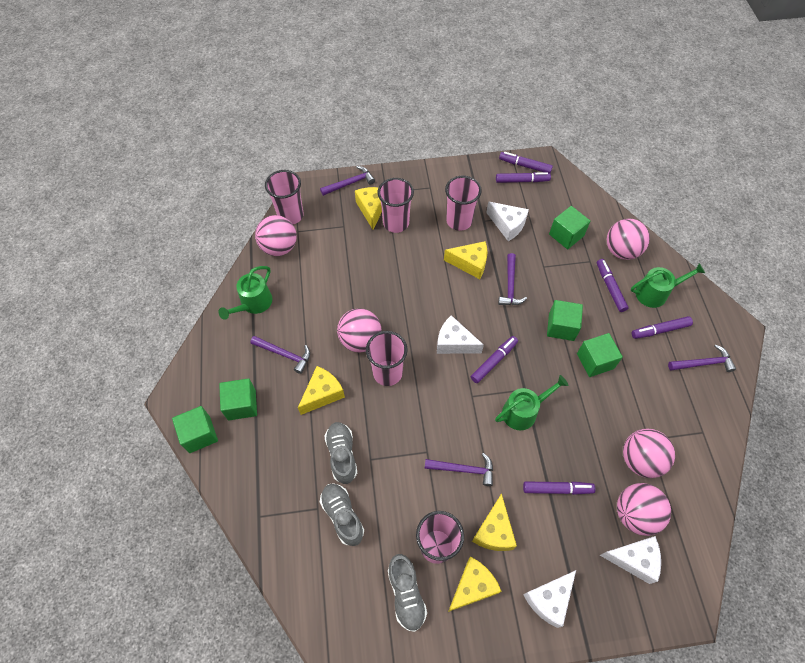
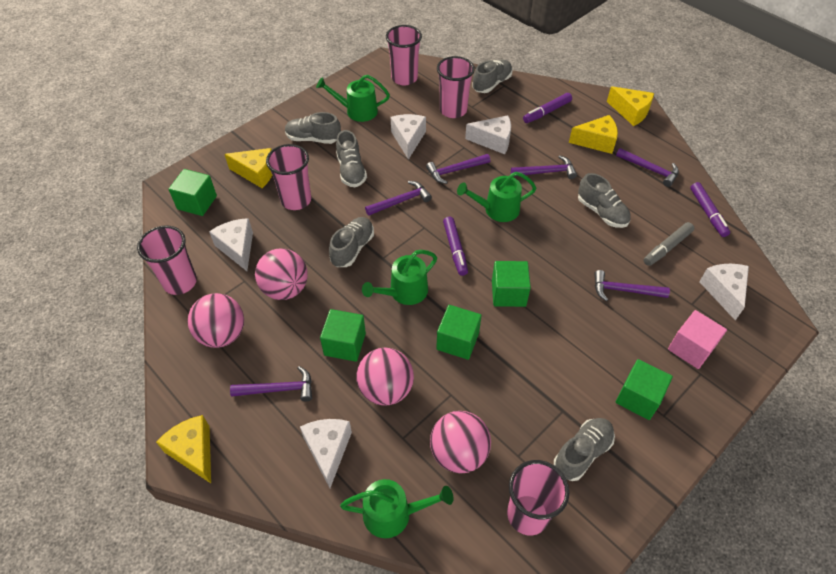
green watering can: [219,266,272,320] [495,375,568,430] [631,263,705,308] = 3 -> [316,75,390,122] [340,479,454,538] [362,250,437,305] [457,172,536,222] = 4
grey marker: none = 0 -> [644,222,694,266] = 1
grey shoe: [320,483,364,546] [324,422,357,484] [388,554,427,632] = 3 -> [285,112,341,144] [329,217,374,267] [336,130,367,187] [472,60,513,93] [554,418,615,481] [578,173,631,228] = 6
pink ball: [255,215,297,256] [337,308,381,352] [607,219,650,260] [617,483,671,536] [623,429,675,478] = 5 -> [188,293,244,348] [255,249,308,300] [356,348,414,406] [430,411,491,474] = 4
pink cube: none = 0 -> [668,310,727,369] = 1
purple hammer: [250,336,310,374] [320,166,375,196] [424,453,493,486] [498,253,527,305] [668,345,736,372] = 5 -> [230,366,312,401] [365,181,432,216] [426,154,490,184] [511,156,577,179] [594,270,670,301] [616,148,679,187] = 6
purple marker: [471,336,518,383] [496,172,551,183] [499,152,553,173] [523,481,595,495] [597,259,629,312] [632,316,693,339] = 6 -> [443,217,468,276] [523,93,572,123] [690,182,730,237] = 3
white cheese: [437,315,484,354] [486,201,529,241] [523,570,576,628] [600,536,661,584] = 4 -> [209,218,253,271] [300,419,352,488] [391,114,426,160] [465,115,511,154] [699,264,749,320] = 5
yellow cheese: [298,366,345,415] [355,187,382,230] [444,241,487,279] [448,557,502,612] [472,493,517,551] = 5 -> [156,415,211,483] [225,148,272,188] [569,115,618,154] [607,86,654,126] = 4

